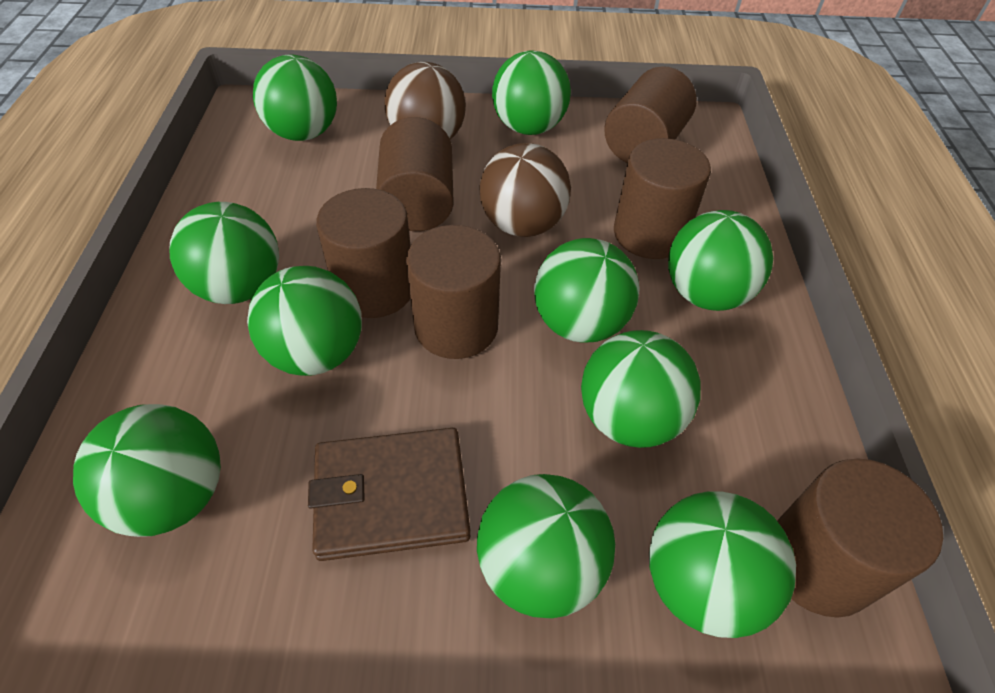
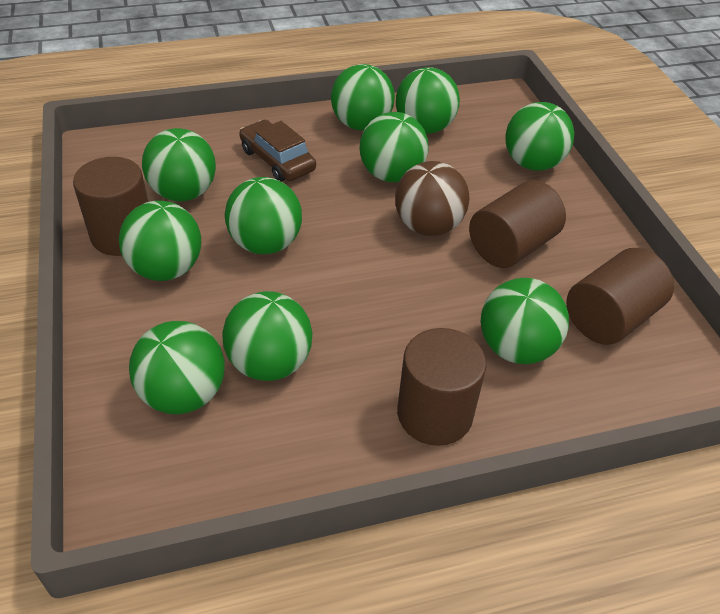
brown ball: [385,62,466,139] [479,143,571,237] = 2 -> [395,161,469,236] = 1
brown car: none = 0 -> [239,120,316,182] = 1
brown cylinder: [316,188,411,318] [376,117,454,231] [406,225,501,359] [604,66,697,163] [614,138,711,259] [777,458,943,618] = 6 -> [73,157,148,256] [397,328,486,446] [469,180,566,268] [566,248,674,345] = 4
brown wallet: [308,428,470,561] = 1 -> none = 0

